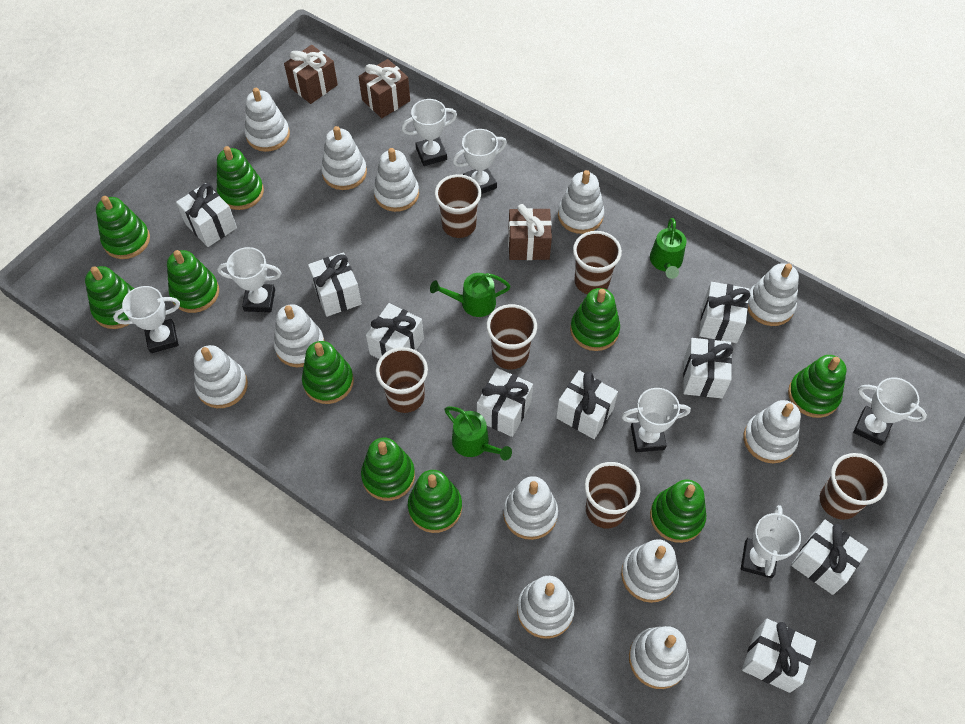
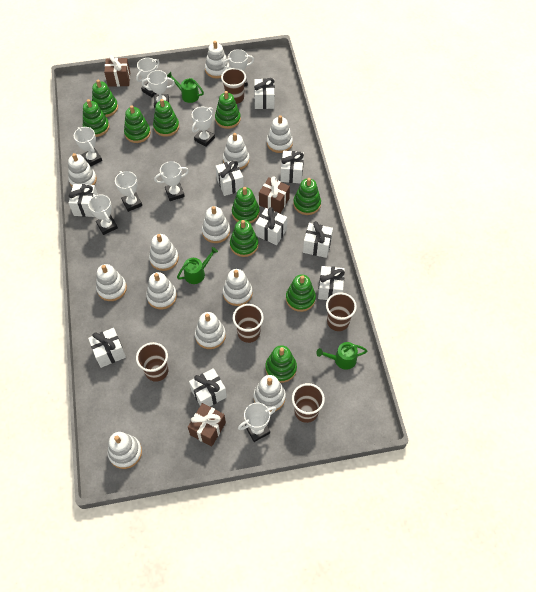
brown cup: [376,347,428,413] [435,174,481,238] [486,304,537,370] [573,231,622,294] [585,462,640,528] [820,453,888,520] = 6 -> [136,342,168,382] [221,68,246,104] [233,304,264,343] [292,383,325,423] [326,292,357,331] = 5
white trophy: [113,286,180,353] [217,247,281,312] [401,99,457,166] [453,129,507,194] [621,388,691,452] [741,505,801,578] [853,377,927,446] = 7 -> [74,127,102,166] [88,194,118,235] [115,171,142,212] [136,58,160,97] [142,70,175,108] [154,161,189,201] [192,107,215,147] [223,49,254,87] [238,402,276,442] = 9

